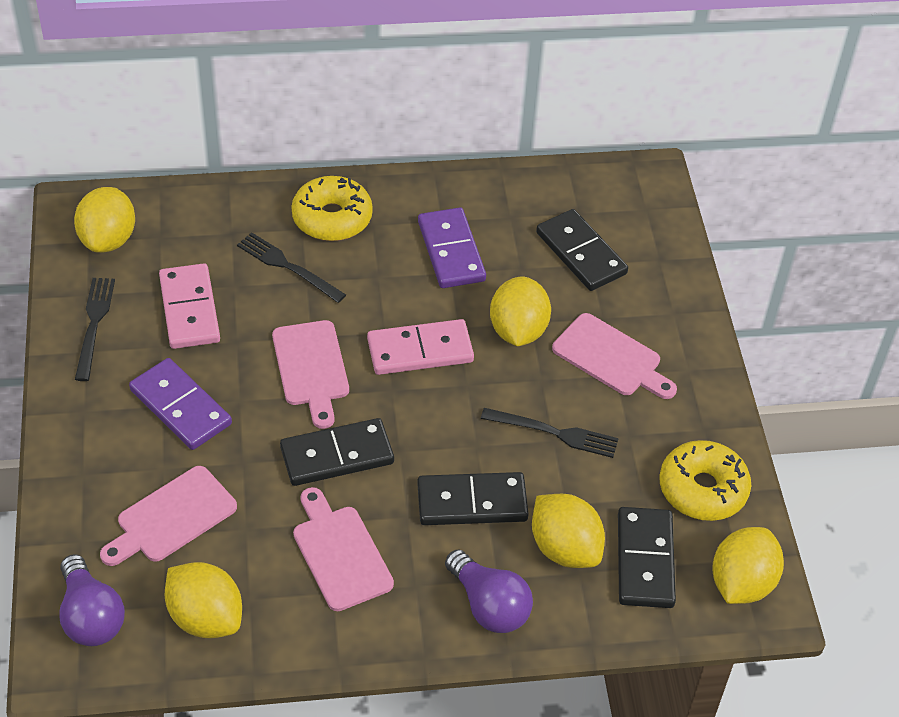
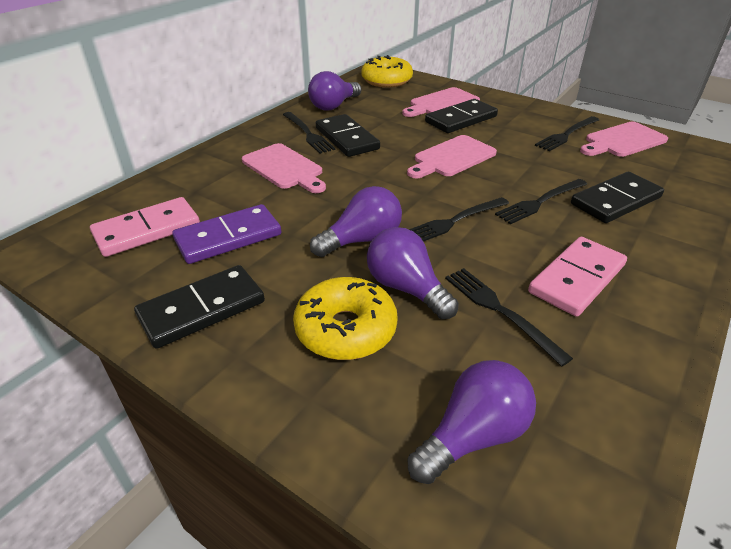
black fork: [75,278,115,381] [237,232,346,303] [481,408,619,458] = 3 -> [283,112,335,154] [409,197,509,242] [445,268,573,366] [495,179,587,224] [535,116,599,151] = 5
purple domino: [129,358,232,450] [418,207,486,288] = 2 -> [172,204,281,264] = 1
purple light bulb: [59,554,125,646] [445,550,533,633] = 2 -> [308,71,361,111] [310,186,402,257] [367,227,459,319] [408,360,536,484] = 4
yellow lemon: [74,187,135,253] [165,562,242,638] [490,277,551,346] [532,494,605,568] [712,527,784,604] = 5 -> none = 0

